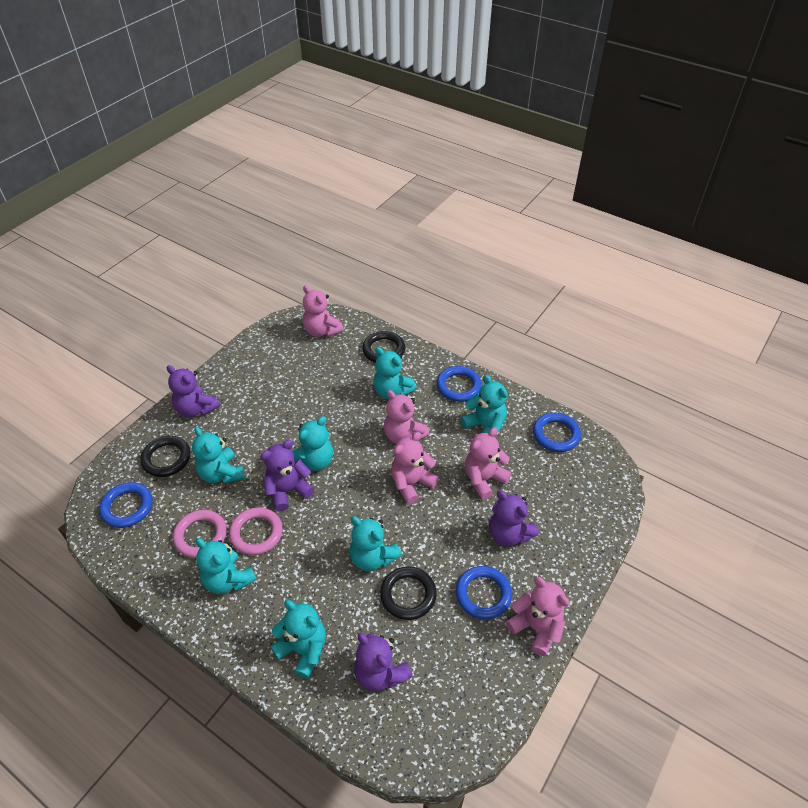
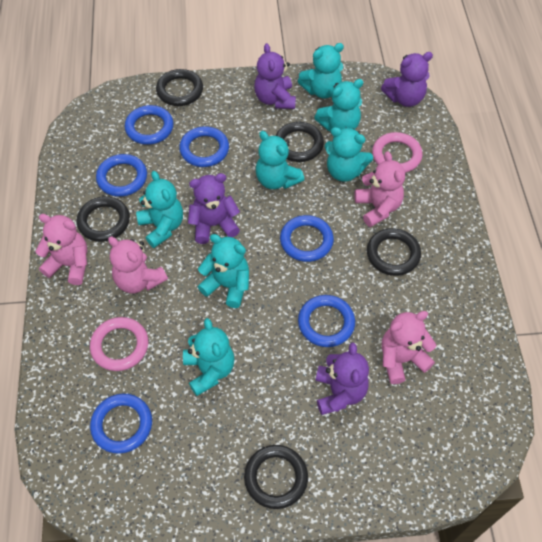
black ring: [140,436,191,477] [362,331,405,363] [380,566,437,620] = 3 -> [77,196,130,242] [156,69,203,106] [244,445,308,509] [276,122,324,162] [367,228,421,276] = 5
blue ring: [99,482,153,528] [437,366,482,402] [456,566,512,620] [533,413,581,452] = 4 -> [90,394,152,454] [96,154,147,197] [125,105,174,145] [179,126,229,167] [280,215,334,262] [298,295,355,347] = 6
pink teddy bear: [303,285,344,337] [384,390,429,443] [391,432,439,504] [465,428,512,500] [506,577,570,656] = 5 -> [35,214,87,285] [108,237,168,293] [354,151,405,227] [382,311,436,384] = 4

